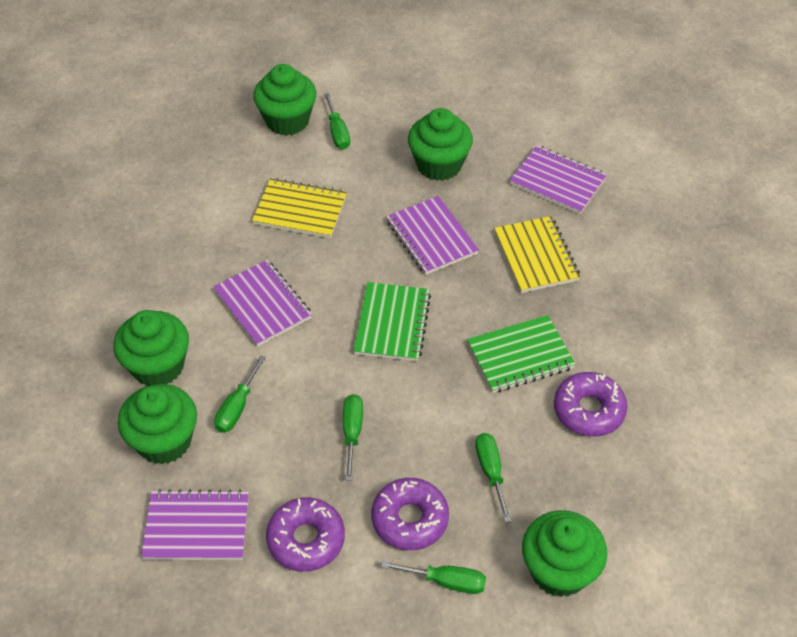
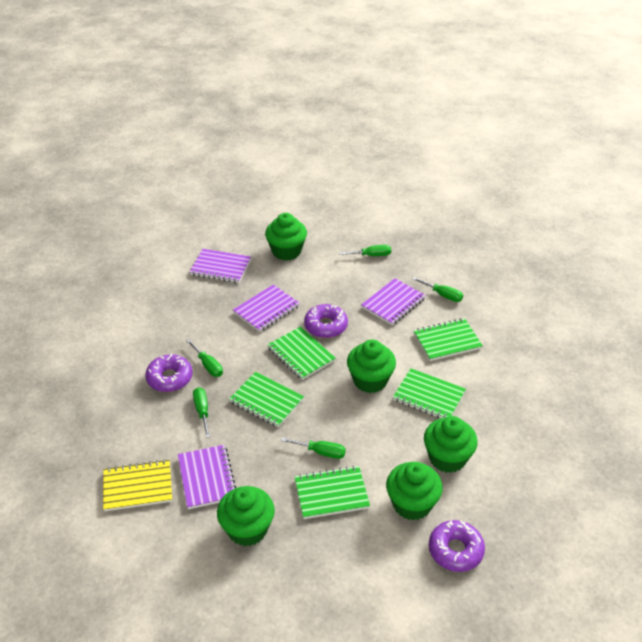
green notebook: [353,282,431,361] [467,315,576,393] = 2 -> [229,372,304,427] [267,327,336,380] [295,466,370,519] [393,368,466,418] [414,318,483,361] = 5
yellow notebook: [252,178,347,238] [494,216,580,293] = 2 -> [103,459,172,511] = 1

